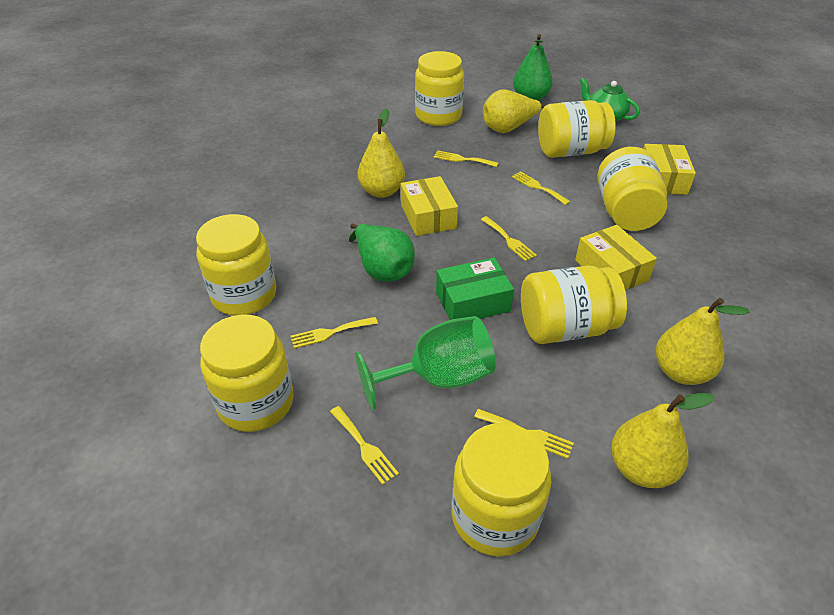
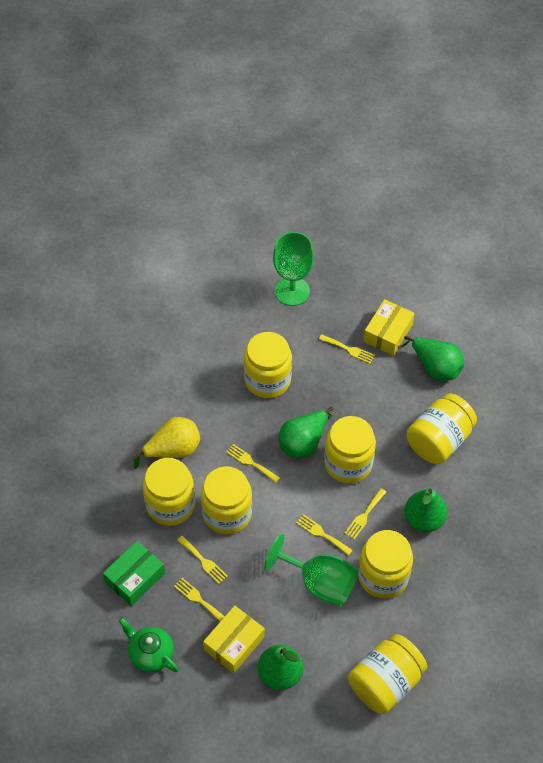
green goblet: [355,316,496,410] = 1 -> [264,534,358,607] [273,232,314,306] = 2
green pear: [349,224,415,282] [513,34,553,101] = 2 -> [258,645,303,690] [279,406,333,458] [402,336,464,381] [404,488,447,532] = 4
yellow box: [401,176,458,236] [575,225,657,290] [643,144,696,195] = 3 -> [203,606,265,673] [363,299,415,356] = 2
yellow pear: [358,108,405,198] [483,89,546,133] [611,393,715,488] [656,298,750,385] = 4 -> [132,417,200,469] = 1

